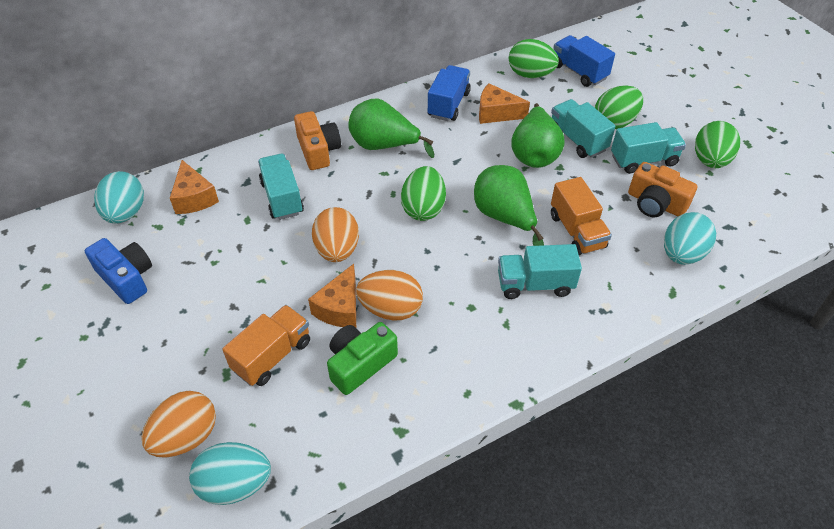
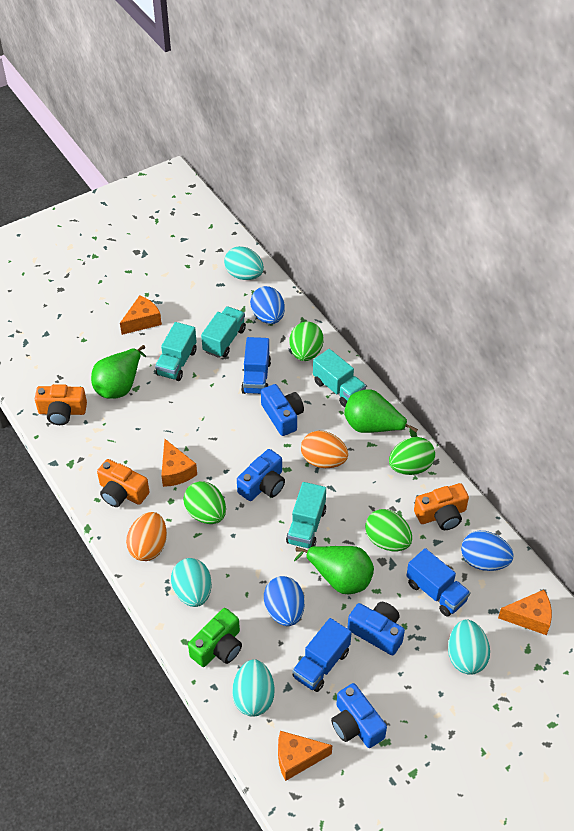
blue camera: [85,238,152,304] = 1 -> [237,449,285,501] [261,384,304,436] [331,683,387,748] [347,602,405,655] = 4
blue egg: none = 0 -> [250,286,285,324] [264,576,305,626] [461,531,514,571] = 3
blue truck: [427,65,471,121] [553,35,615,87] = 2 -> [241,337,271,394] [292,618,352,692] [406,548,470,617] = 3
orange camera: [294,111,341,170] [628,162,698,217] = 2 -> [35,384,87,425] [97,459,150,507] [414,483,469,530] = 3
orange cheese: [170,160,219,214] [308,264,356,328] [479,83,530,124] = 3 -> [120,295,162,335] [161,439,197,487] [278,731,332,781] [498,590,552,635] = 4
orange egg: [142,391,216,458] [312,207,359,262] [356,270,423,321] = 3 -> [126,512,167,561] [301,431,348,468] = 2
orange truck: [222,305,310,386] [551,177,612,255] = 2 -> none = 0
turquoise egg: [94,171,144,223] [189,442,271,505] [664,212,716,265] = 3 -> [171,558,212,607] [224,246,264,280] [232,659,274,717] [448,619,490,675] = 4

